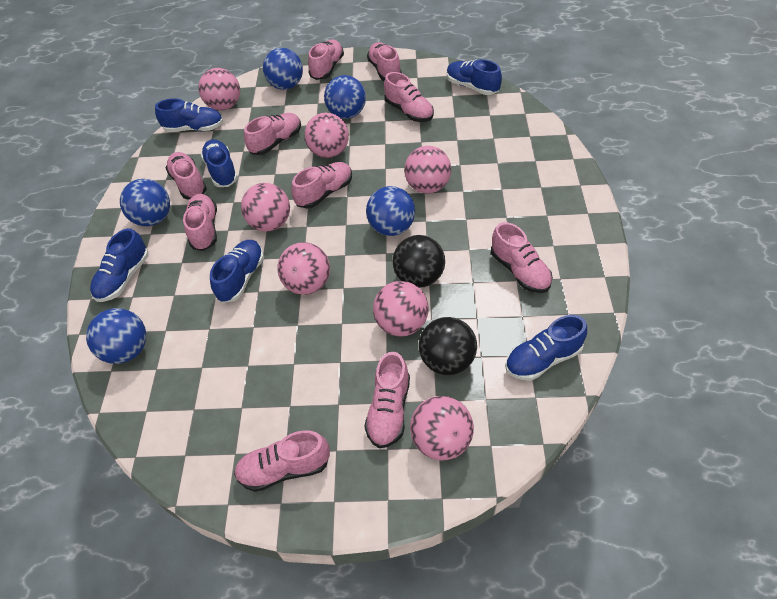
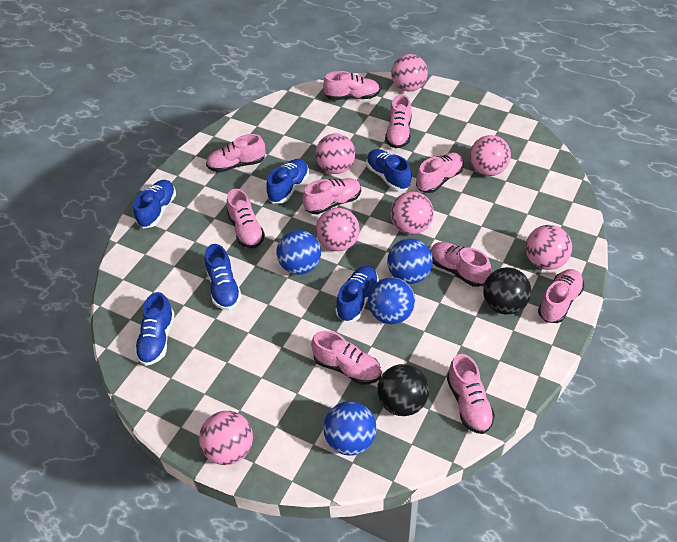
blue ball: [86,308,146,364] [120,179,170,226] [263,48,303,90] [324,75,366,119] [366,186,415,236] = 5 -> [276,230,321,275] [323,401,377,456] [368,277,415,324] [387,238,433,284] = 4

